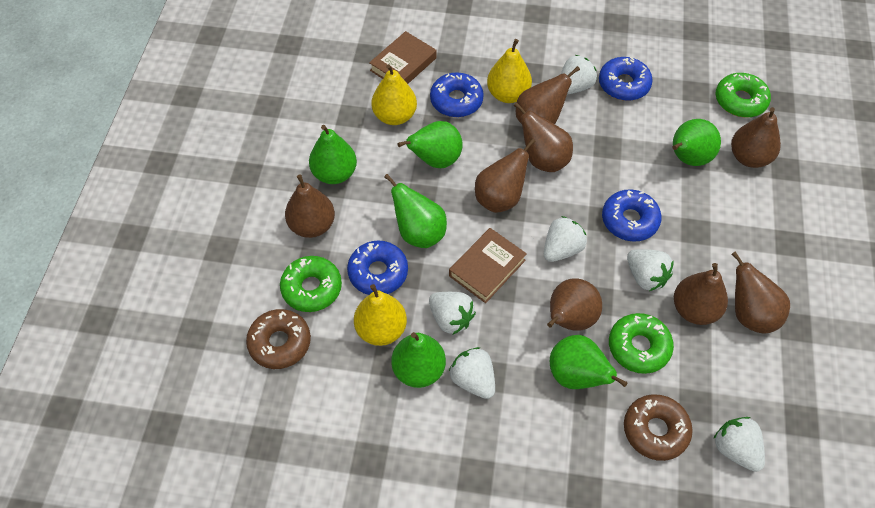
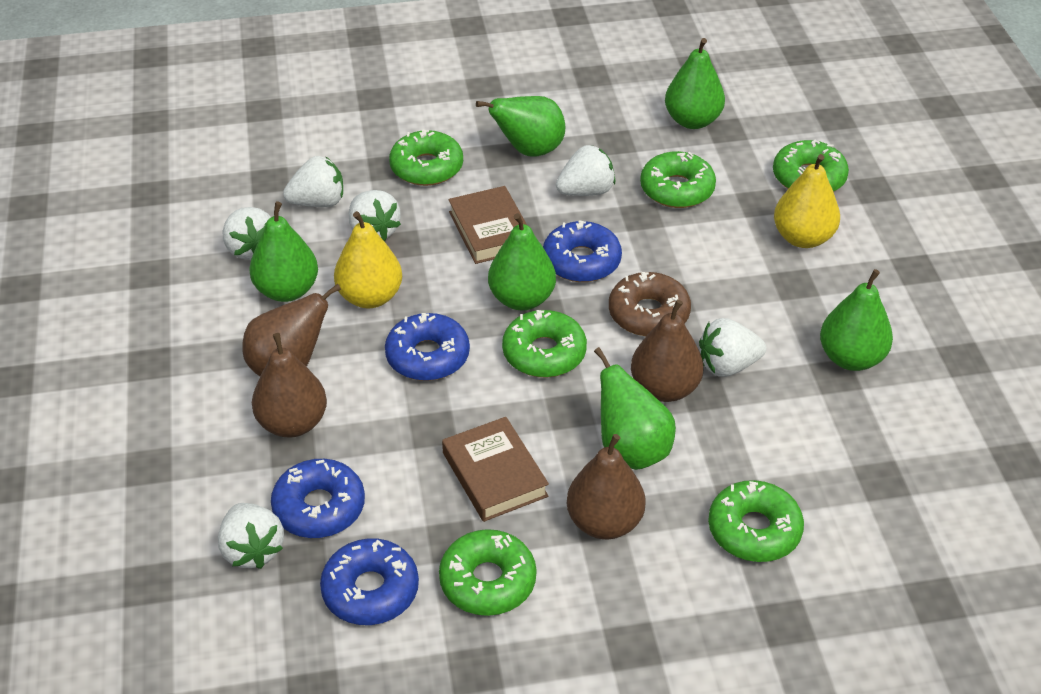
brown donut: [246,309,311,369] [624,395,693,461] = 2 -> [609,272,691,336] = 1
brown pear: [285,174,335,238] [475,138,535,213] [514,102,573,172] [516,66,580,124] [547,278,602,331] [674,263,728,325] [731,107,781,168] [731,252,790,334] = 8 -> [243,284,341,376] [252,333,327,438] [567,434,646,539] [631,300,704,402] = 4
green donut: [280,256,342,312] [609,313,674,374] [716,73,771,117] = 3 -> [389,130,463,186] [439,529,537,616] [502,310,587,378] [640,151,716,208] [708,480,804,562] [773,139,849,192] = 6
yellow pear: [354,284,407,346] [371,64,417,125] [487,39,532,103] = 3 -> [334,211,402,309] [774,154,840,248] = 2

